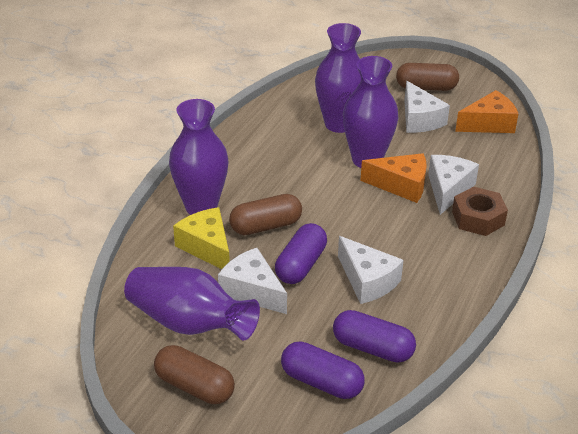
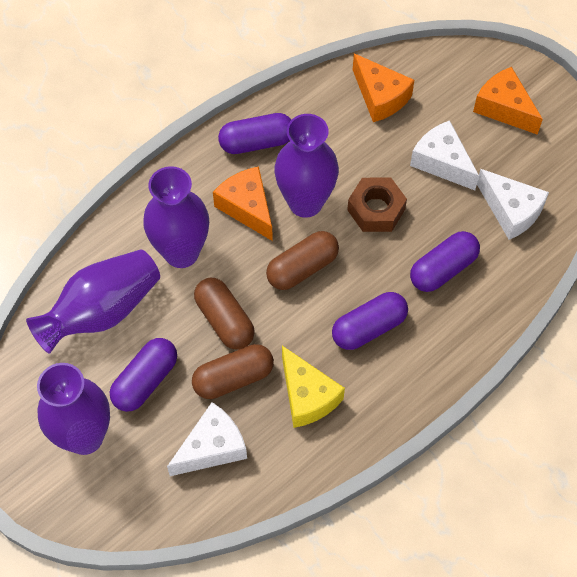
orange cheese: [360,153,427,203] [455,90,519,133] = 2 -> [213,166,273,241] [353,54,414,122] [473,67,543,135] = 3
purple capsule: [275,223,327,284] [281,342,365,399] [333,310,416,362] = 3 -> [110,338,177,412] [218,113,291,154] [332,292,408,350] [410,231,480,292] = 4
white cheese: [218,248,287,314] [338,236,403,304] [404,81,450,133] [428,155,479,215] = 4 -> [167,402,247,476] [410,120,479,190] [477,169,549,240] = 3

